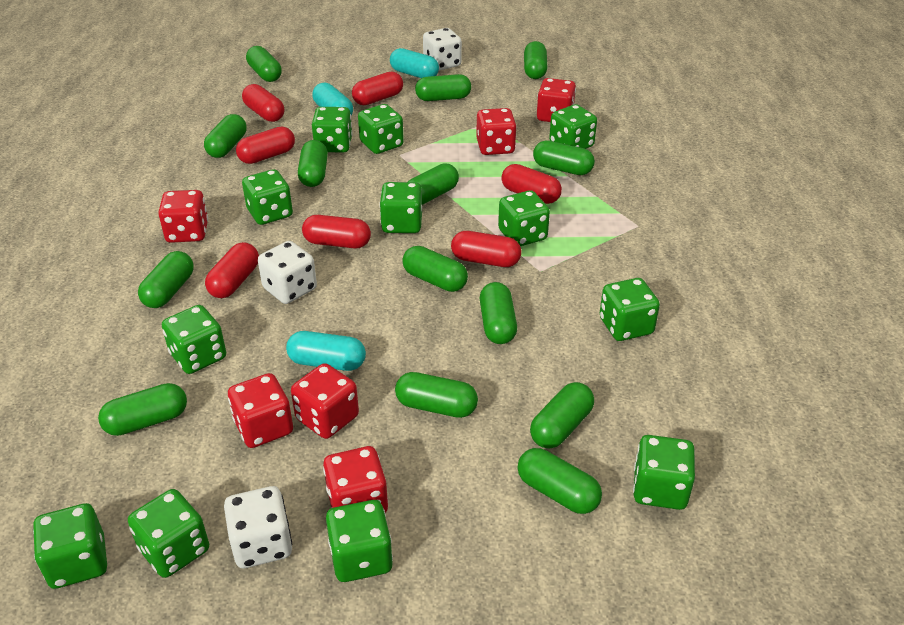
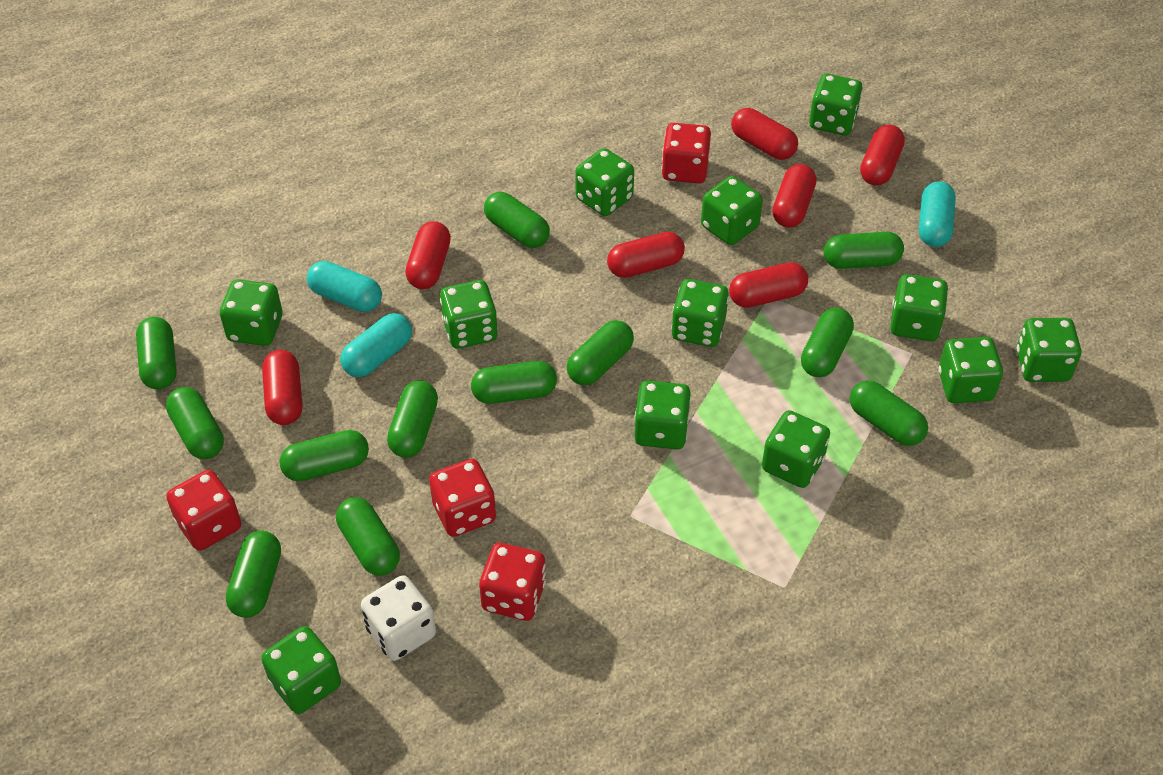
green capsule: [98,383,187,436] [138,251,194,308] [204,114,247,158] [246,46,282,82] [298,140,328,187] [395,372,478,418] [402,246,468,292] [408,163,459,205] [415,74,471,101] [480,282,517,344] [517,448,602,514] [524,41,548,79] [530,382,594,449] [533,140,595,175] = 14 -> [136,317,177,390] [166,387,224,459] [226,531,281,618] [279,430,369,481] [336,497,400,576] [387,380,438,458] [471,361,557,404] [484,192,550,248] [567,320,634,385] [801,308,854,377] [824,232,904,269] [850,381,928,446] = 12
red dice: [158,190,208,243] [228,373,293,448] [291,363,359,439] [323,446,388,513] [476,108,517,155] [537,78,576,122] = 6 -> [166,470,241,551] [429,459,496,537] [479,543,546,621] [661,123,711,183] = 4
white dice: [224,486,292,568] [258,241,317,304] [423,28,462,71] = 3 -> [361,575,436,661] = 1

